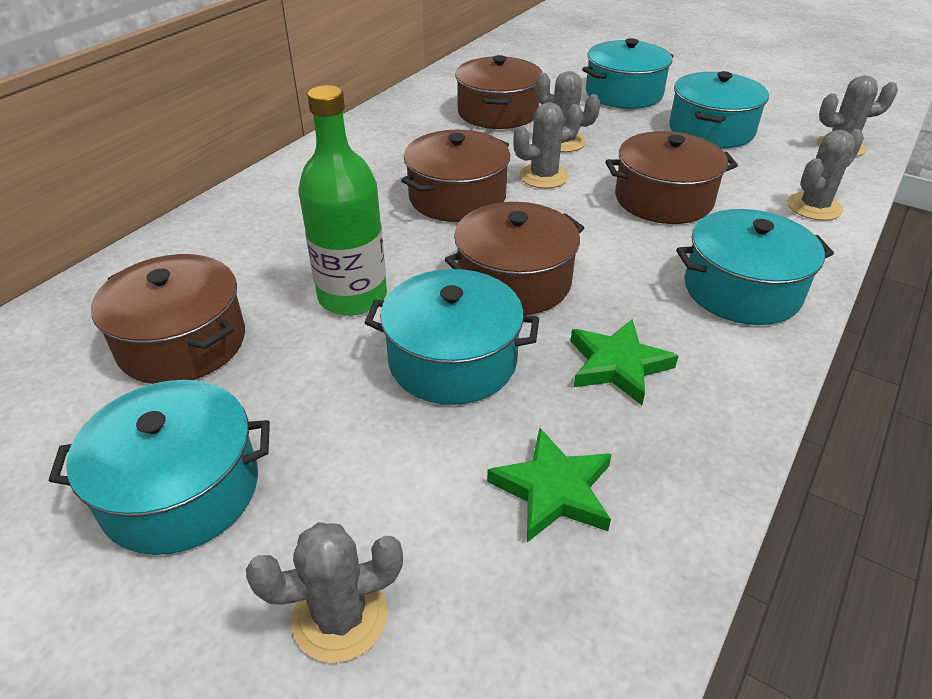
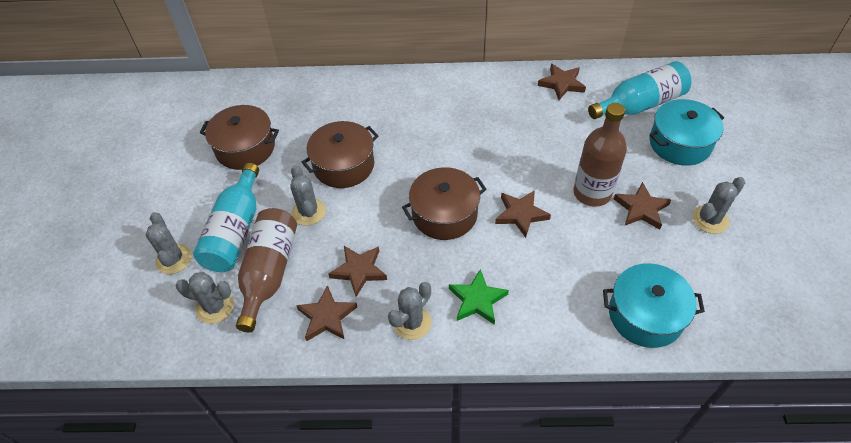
brown bottle: none = 0 -> [236,208,297,332] [573,103,627,207] = 2
brown pot: [91,254,245,384] [401,130,510,222] [445,202,584,315] [455,55,542,129] [605,131,738,224] = 5 -> [200,105,279,170] [302,121,378,188] [402,167,486,240] = 3
brown star: none = 0 -> [296,285,357,341] [328,246,387,297] [495,190,551,238] [538,64,586,100] [614,182,671,230] = 5
green bottle: [299,85,387,315] = 1 -> none = 0
green star: [487,428,612,542] [570,319,678,405] = 2 -> [449,269,509,325] = 1
turquoise bottle: none = 0 -> [193,163,259,272] [588,61,691,119] = 2
turquoise pot: [49,380,270,555] [365,269,539,405] [582,38,673,109] [669,71,769,148] [676,209,834,325] = 5 -> [603,263,705,348] [649,99,724,166] = 2

